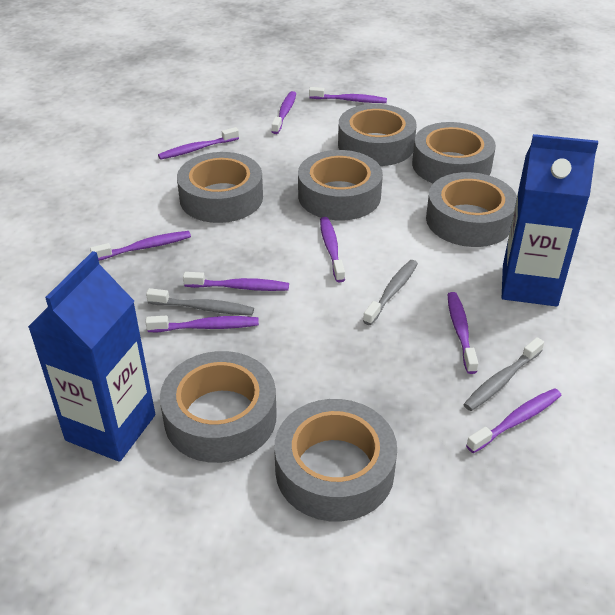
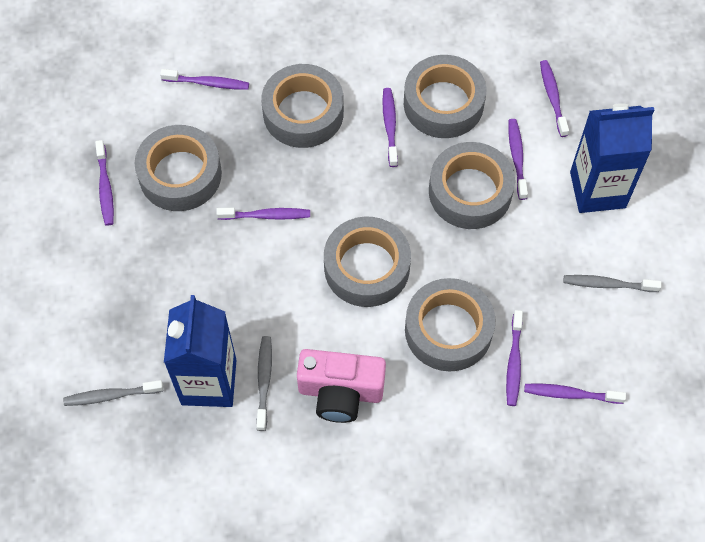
grey tape: [160,351,277,463] [177,152,263,223] [274,399,397,521] [298,150,383,220] [338,104,417,166] [412,122,496,183] [426,172,517,247] = 7 -> [135,125,222,211] [261,64,344,148] [324,217,411,307] [404,55,486,138] [405,278,496,372] [429,142,515,229] = 6
pink camera: none = 0 -> [297,349,386,423] = 1
purple toothbrush: [90,231,191,260] [146,316,259,332] [158,127,239,160] [183,272,289,291] [272,91,296,134] [309,87,387,103] [320,217,345,282] [448,292,478,374] [466,388,562,453] = 9 -> [95,140,114,226] [160,69,249,90] [216,208,310,220] [382,88,398,167] [506,310,523,406] [508,119,528,200] [524,383,626,404] [540,60,569,137] = 8

